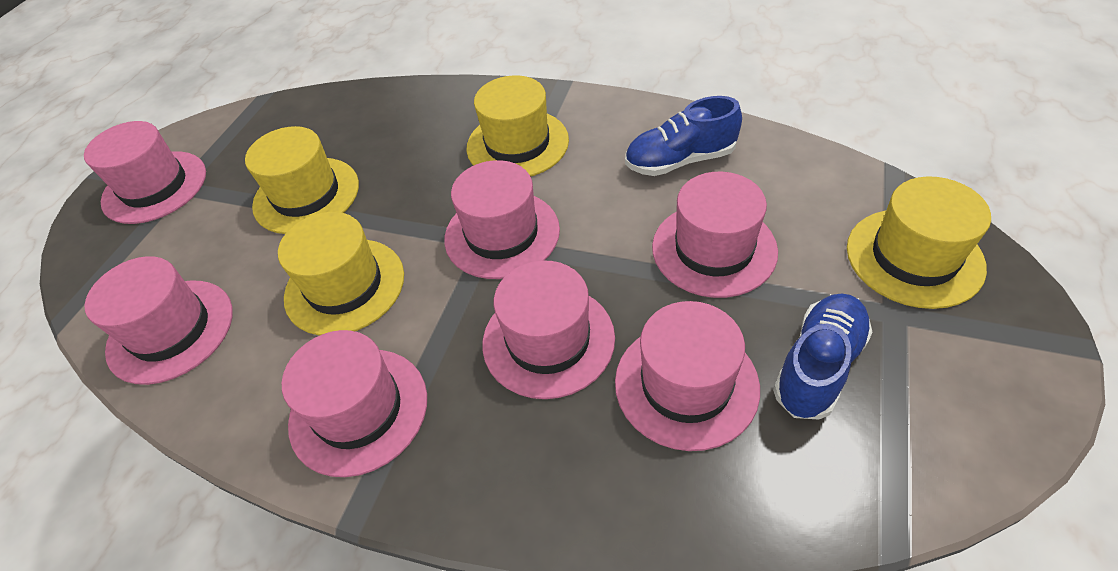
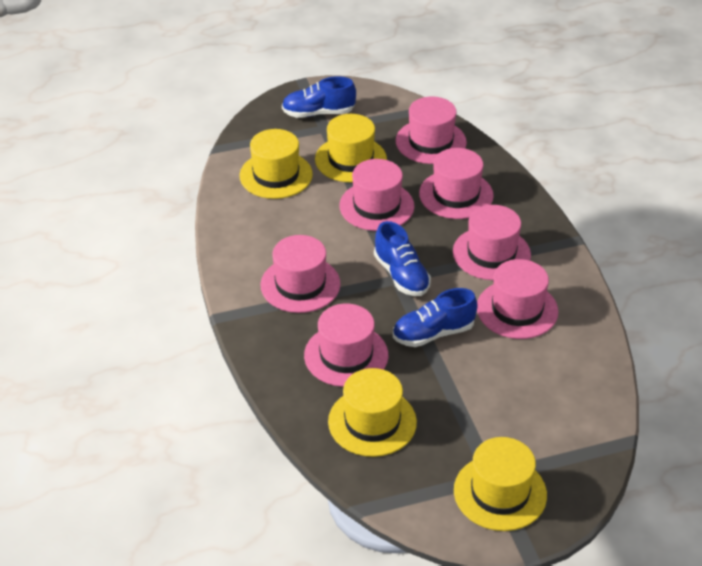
blue shoe: [625,96,742,176] [773,293,873,420] = 2 -> [282,76,356,118] [374,221,431,296] [393,288,478,347] = 3

